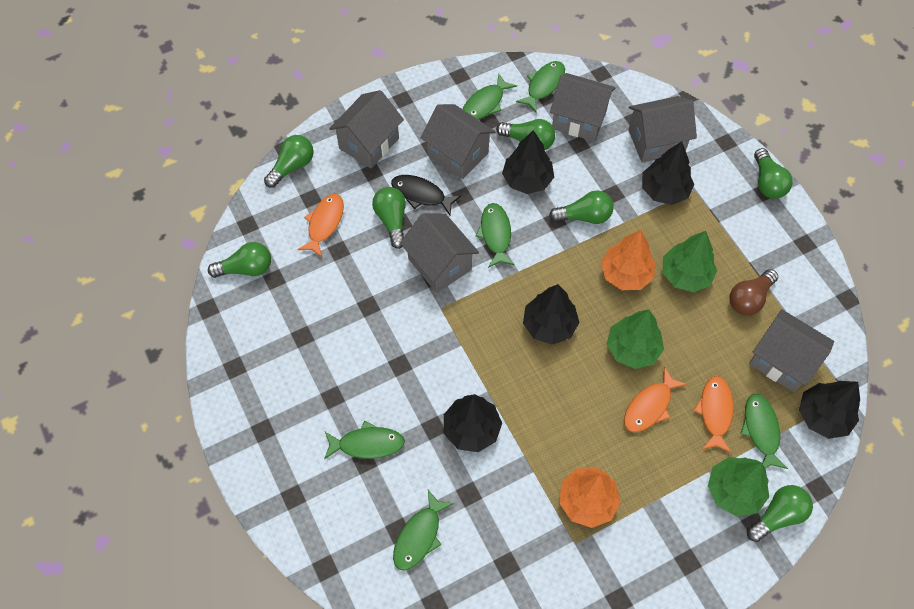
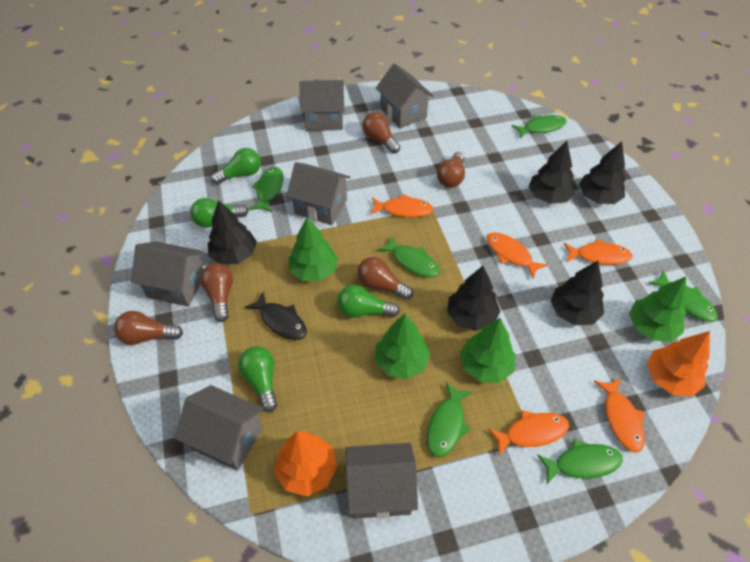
brown light bulb: [730,269,778,315] = 1 -> [114,311,183,345] [200,263,233,322] [357,257,413,300] [363,112,400,154] [437,152,465,188] = 5
green light bulb: [208,242,271,278] [264,135,314,188] [372,187,406,249] [496,119,555,150] [549,190,614,224] [747,485,813,542] [754,148,793,199] = 7 -> [190,198,249,228] [211,148,261,184] [238,346,277,412] [337,285,400,318] = 4
green tree: [607,309,664,369] [663,231,717,292] [708,457,769,517] = 3 -> [288,217,338,281] [375,313,430,379] [460,318,516,383] [629,277,687,342] = 4
orange fish: [298,194,344,257] [624,367,687,432] [693,376,734,453] = 3 -> [370,194,433,217] [487,233,548,278] [488,410,569,456] [564,239,633,265] [594,378,645,453] = 5

